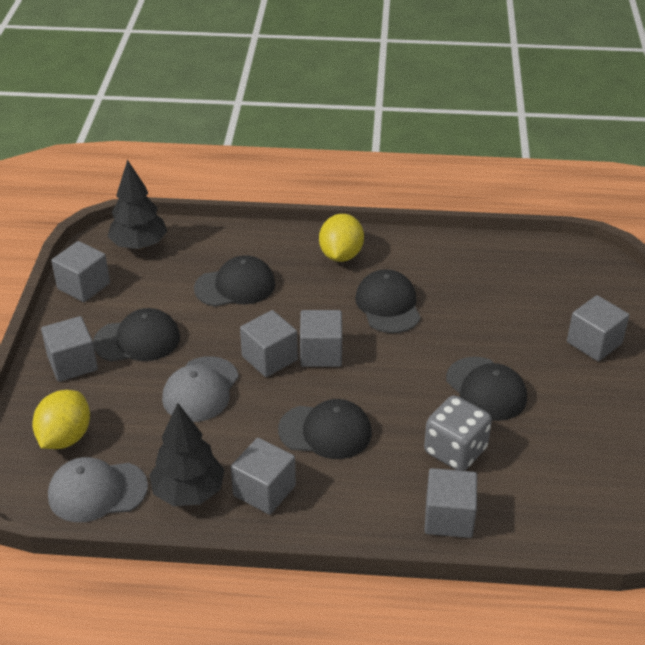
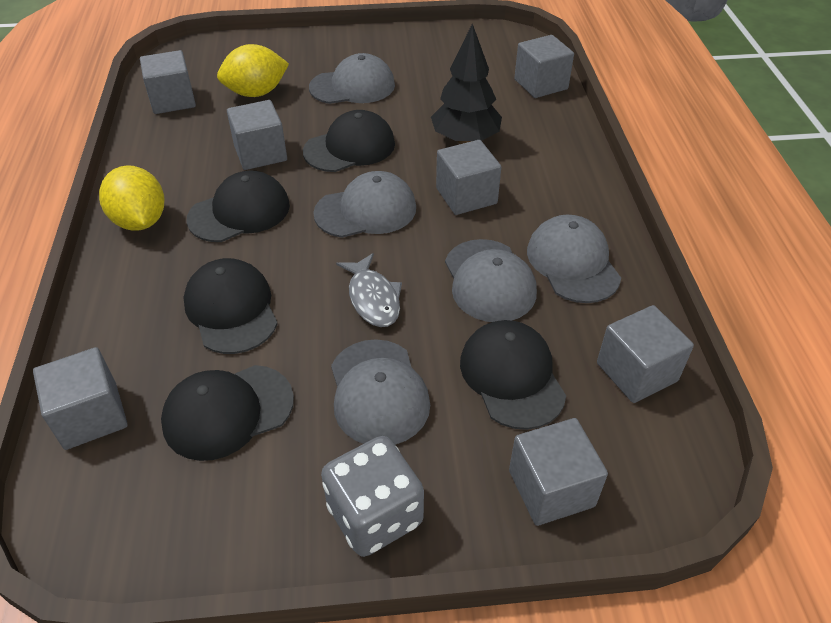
black tree: [107,159,167,250] [149,403,225,506] = 2 -> [431,23,502,144] = 1
grey cap: [48,457,148,522] [162,356,239,422] = 2 -> [309,53,395,104] [313,171,416,238] [331,339,430,445] [445,239,537,322] [527,215,621,303] = 5
grey fish: none = 0 -> [336,253,402,327] = 1

